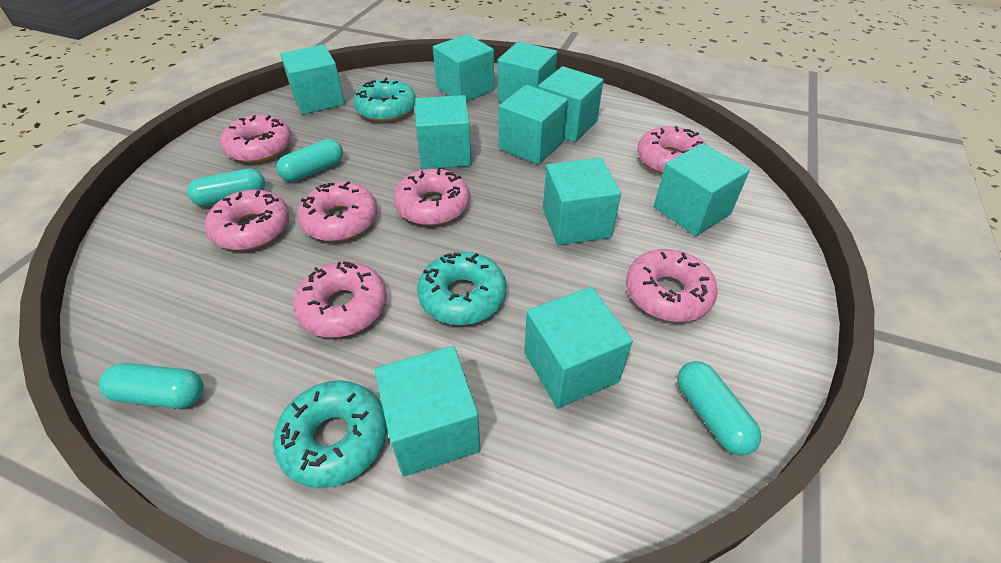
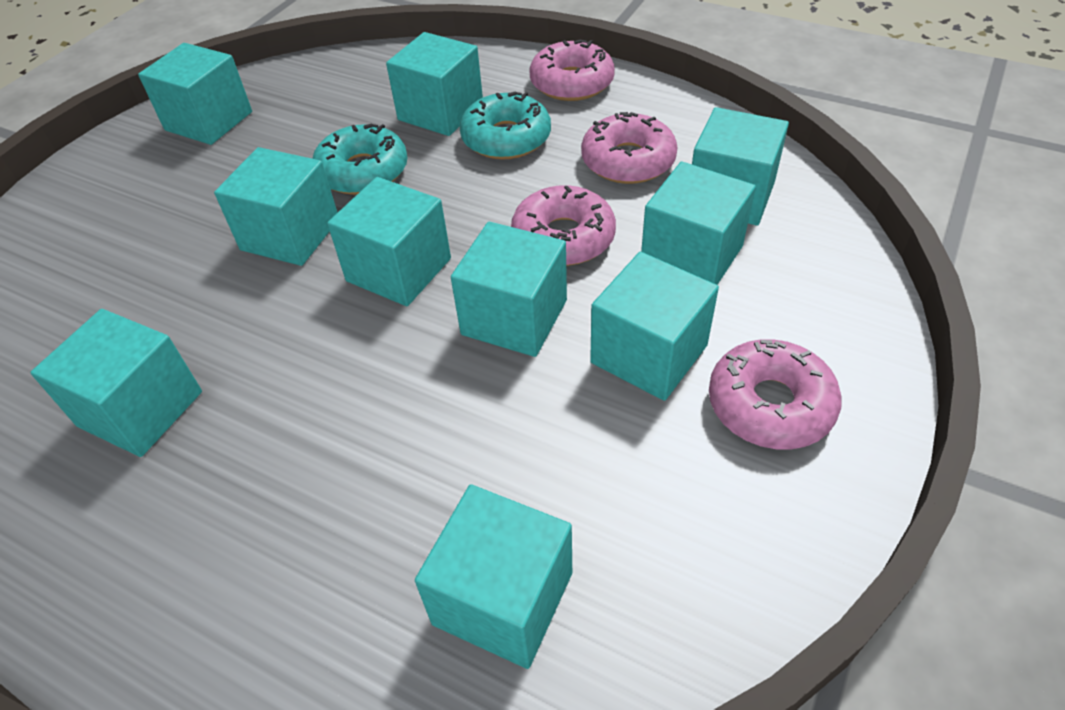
pink donut: [205,190,290,250] [220,115,292,163] [293,261,387,338] [297,181,378,241] [394,168,470,225] [626,249,718,322] [637,126,706,174] = 7 -> [511,185,616,266] [530,39,615,101] [581,112,678,184] [709,339,842,449] = 4
turquoise capsule: [99,363,204,408] [187,168,265,206] [276,139,343,182] [677,361,761,455] = 4 -> none = 0
turquoise donut: [273,380,387,488] [354,78,416,122] [417,252,507,325] = 3 -> [312,124,408,195] [460,92,551,160] = 2

